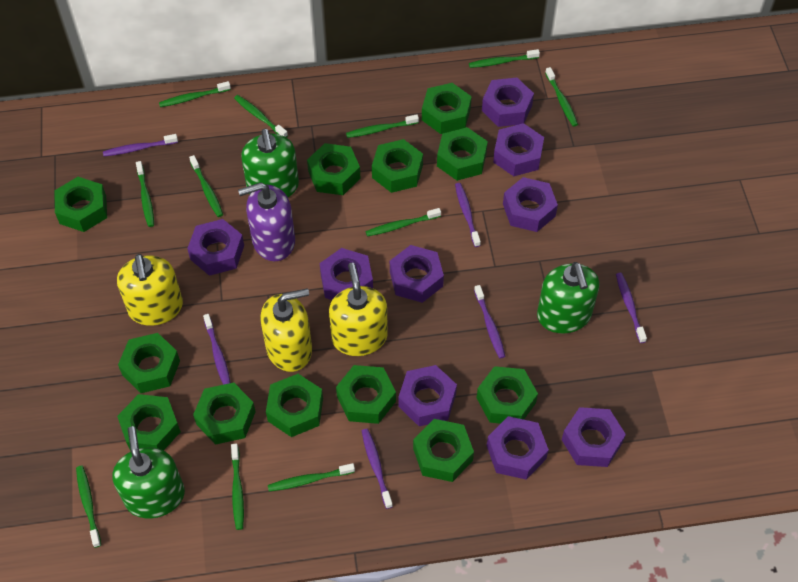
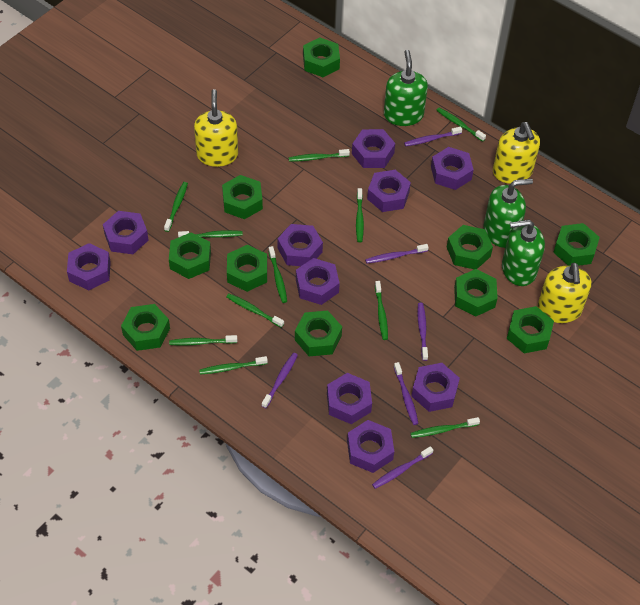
green nut: [54,177,107,232] [117,394,181,451] [118,333,180,393] [193,383,256,445] [266,374,323,437] [307,143,361,195] [336,365,396,424] [372,139,423,193] [413,419,474,482] [422,83,472,134] [437,127,488,181] [477,366,538,424] = 12 -> [121,304,170,351] [169,232,211,279] [222,175,263,219] [227,245,267,292] [295,311,342,356] [303,38,340,77] [447,225,493,269] [454,269,498,317] [507,306,554,353] [553,223,600,266] = 10
purple nut: [187,219,244,276] [320,248,373,300] [390,245,444,303] [398,365,457,426] [482,78,534,127] [486,416,549,480] [493,123,544,176] [503,177,558,232] [562,407,626,467] = 9 -> [67,243,111,290] [103,211,149,254] [278,224,323,266] [296,258,340,305] [327,373,372,424] [347,420,394,473] [352,129,395,168] [367,170,411,212] [411,363,460,412] [431,147,474,190] = 10
purple soap dispenser: [238,182,295,261] = 1 -> none = 0

